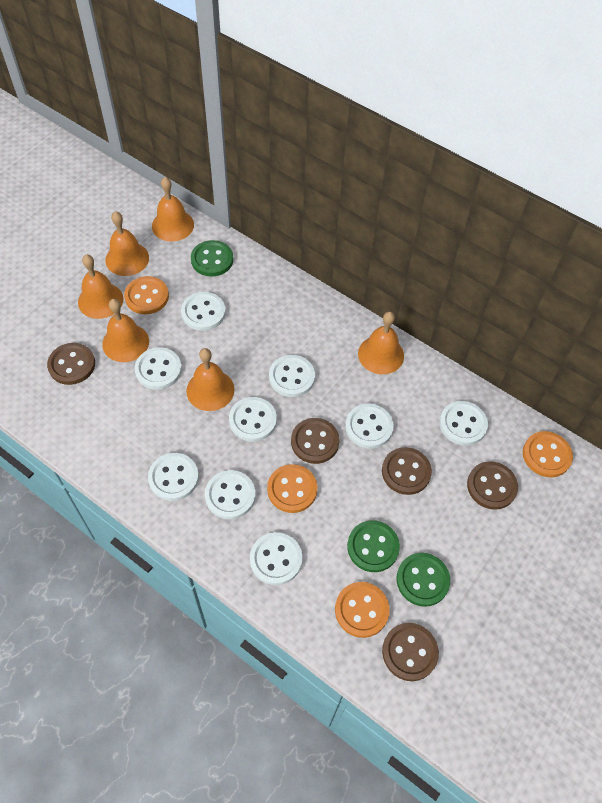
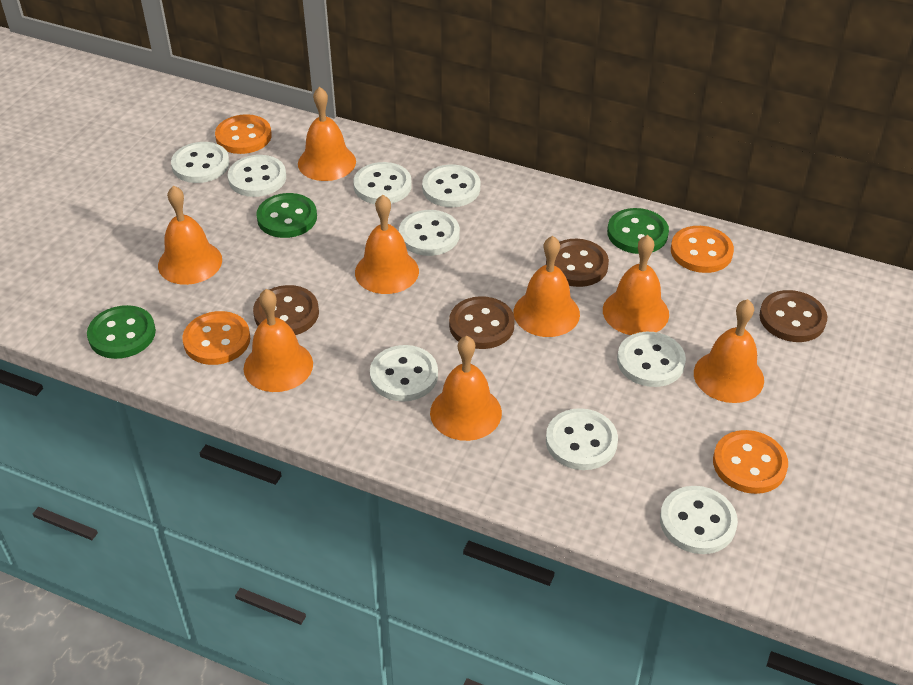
brown button: [47,343,95,385] [291,418,340,464] [382,447,432,495] [382,623,439,681] [467,461,518,510] = 5 -> [253,285,319,335] [449,296,515,349] [546,239,609,287] [759,290,827,342] = 4
orange bell: [78,255,123,319] [102,299,149,362] [105,211,149,276] [152,177,194,241] [186,348,234,411] [358,312,404,374] = 6 -> [158,185,222,285] [244,289,313,392] [298,87,356,181] [355,195,419,294] [430,336,502,441] [514,236,580,337] [603,235,669,335] [694,299,764,403] = 8

